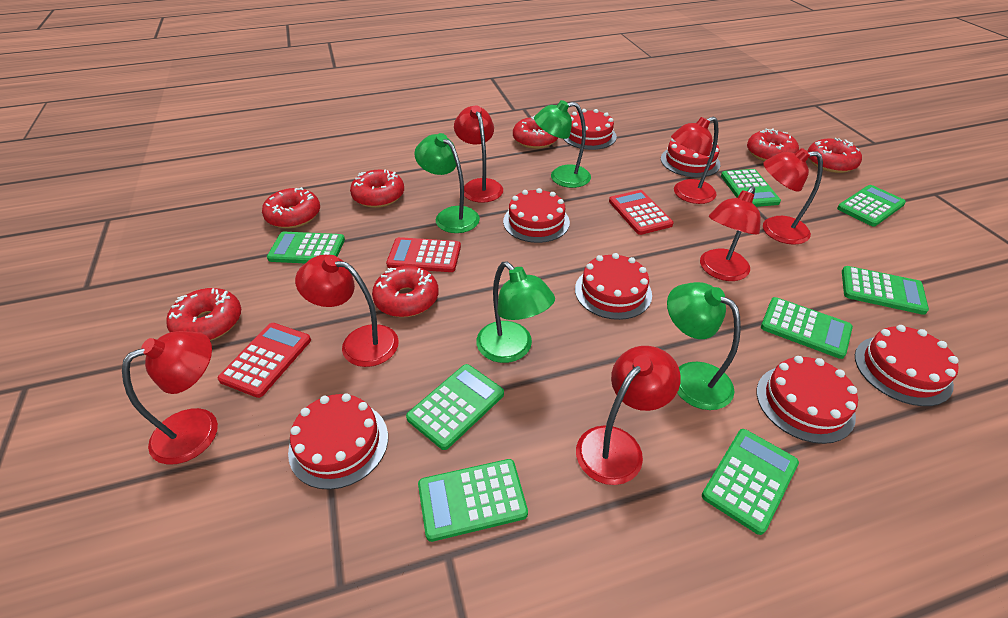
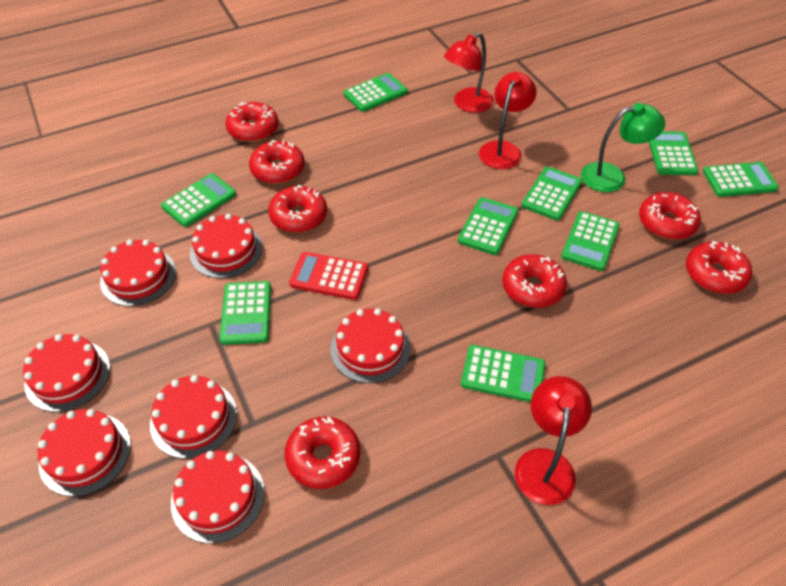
green calculator: [267,232,345,263] [406,364,504,450] [418,459,528,542] [702,429,799,535] [721,169,781,207] [761,297,853,359] [837,185,906,226] [842,266,929,315] = 8 -> [161,173,236,227] [220,281,271,345] [344,73,407,112] [458,197,518,255] [461,345,545,402] [521,167,582,221] [561,211,620,271] [649,131,698,175] [703,162,779,197] = 9
green lamp: [414,133,480,233] [476,262,555,363] [534,100,591,188] [667,282,741,410] = 4 -> [581,103,665,192] = 1
red calculator: [218,323,311,398] [386,237,461,272] [609,190,673,235] = 3 -> [289,252,368,300] = 1
red lamp: [122,331,218,465] [295,255,399,367] [454,105,503,203] [576,346,681,485] [671,117,718,204] [700,186,761,281] [763,148,823,245] = 7 -> [444,32,494,113] [479,72,536,169] [515,376,592,505] = 3

